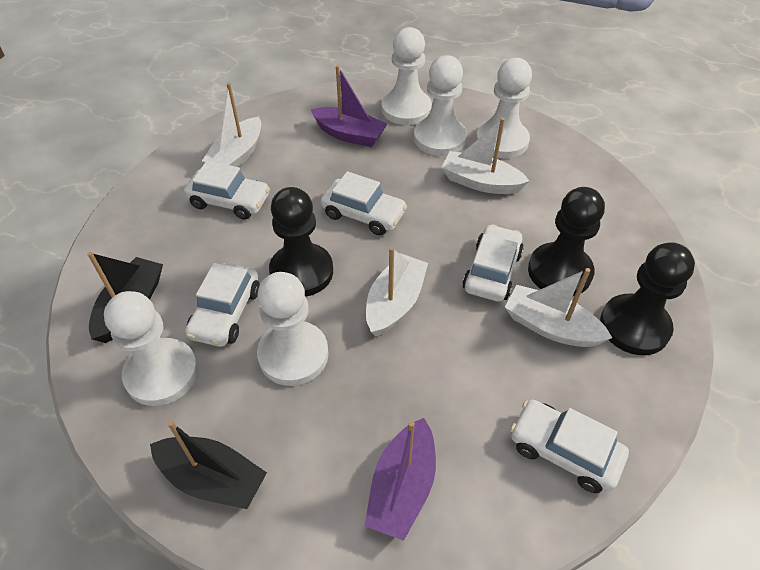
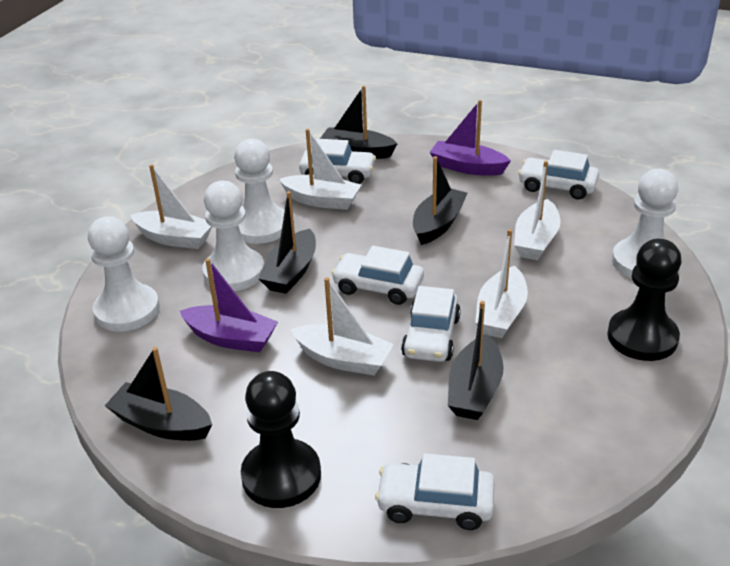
black boat: [87,252,163,343] [150,420,267,509] = 2 -> [105,347,212,441] [258,191,316,294] [320,86,398,159] [413,156,468,245] [448,301,504,420] = 5
black pawn: [269,187,333,297] [528,187,605,296] [600,242,695,355] = 3 -> [241,371,321,508] [607,239,681,361] = 2
white boat: [202,83,261,167] [366,247,428,336] [441,118,529,194] [505,268,612,347] = 4 -> [130,164,212,249] [279,129,361,210] [291,277,394,375] [475,229,528,338] [514,161,561,260] = 5
white pawn: [104,291,198,406] [257,272,329,386] [382,27,432,125] [414,55,467,156] [476,58,532,158] = 5 -> [88,216,160,332] [202,181,264,291] [234,139,285,244] [612,169,678,278] = 4

